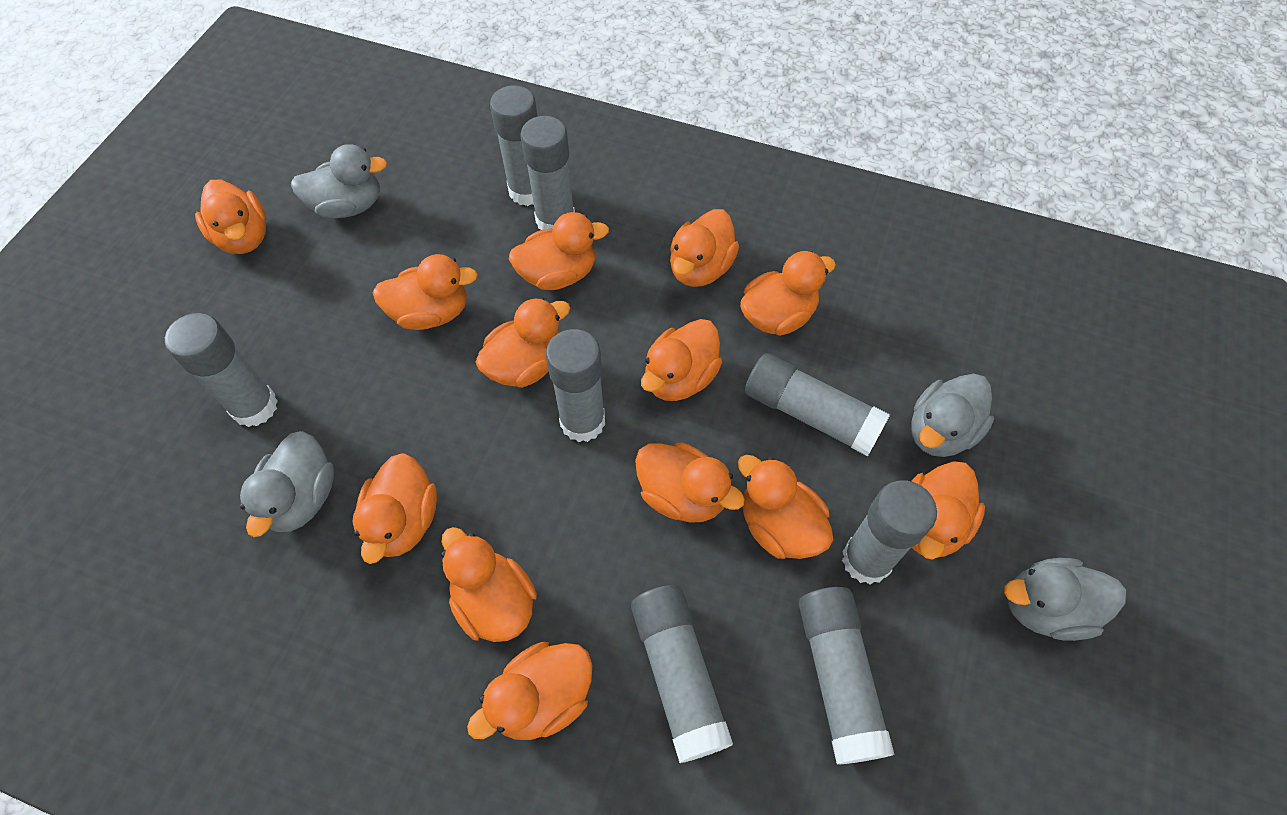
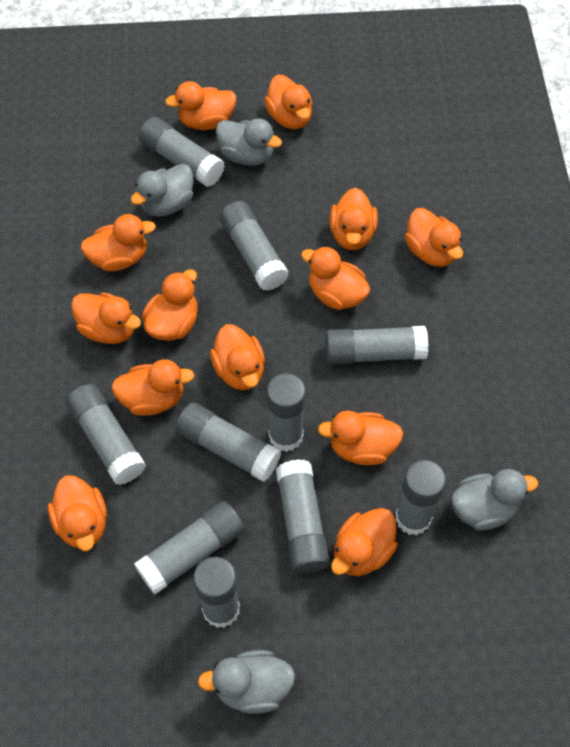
grey glue stick: [165,313,278,427] [490,85,538,206] [520,116,575,230] [546,329,605,442] [631,585,733,763] [745,353,890,456] [799,587,895,765] [842,481,937,585] = 8 -> [66,384,146,485] [134,501,245,595] [139,117,225,187] [175,402,281,482] [193,557,240,628] [220,201,289,291] [267,373,306,452] [276,459,330,574] [325,326,428,365] [396,460,446,535] = 10

